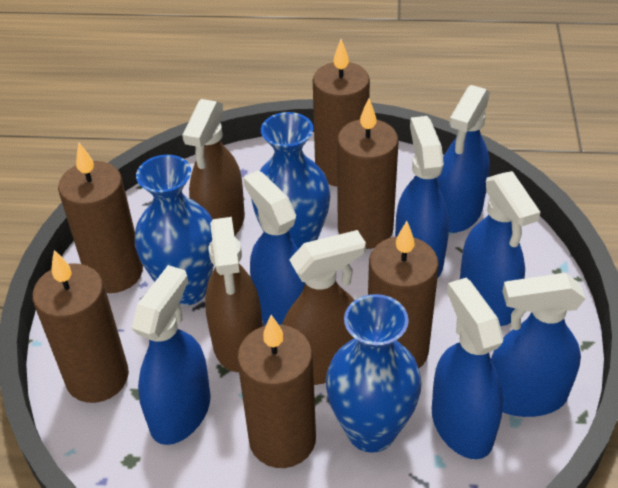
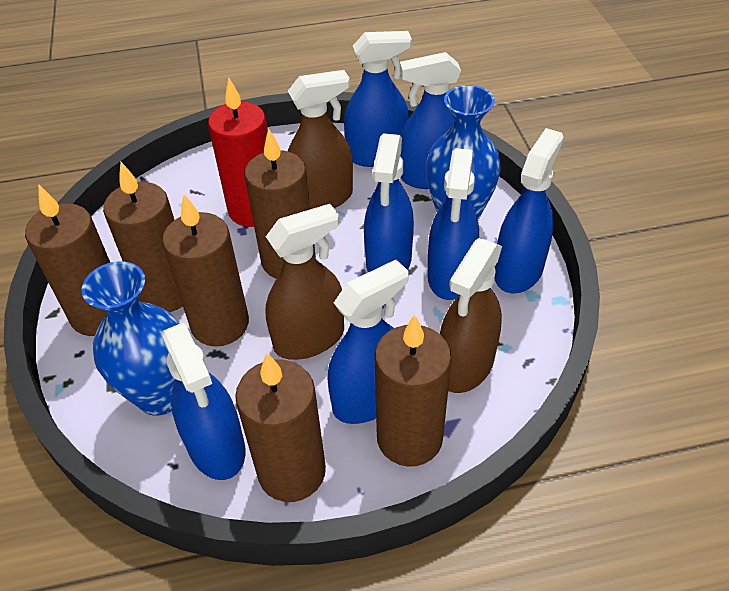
blue vase: [135,155,214,306] [251,112,331,249] [326,294,422,453] = 3 -> [82,261,179,416] [426,85,501,220] = 2
red candle: none = 0 -> [208,78,268,227] = 1

